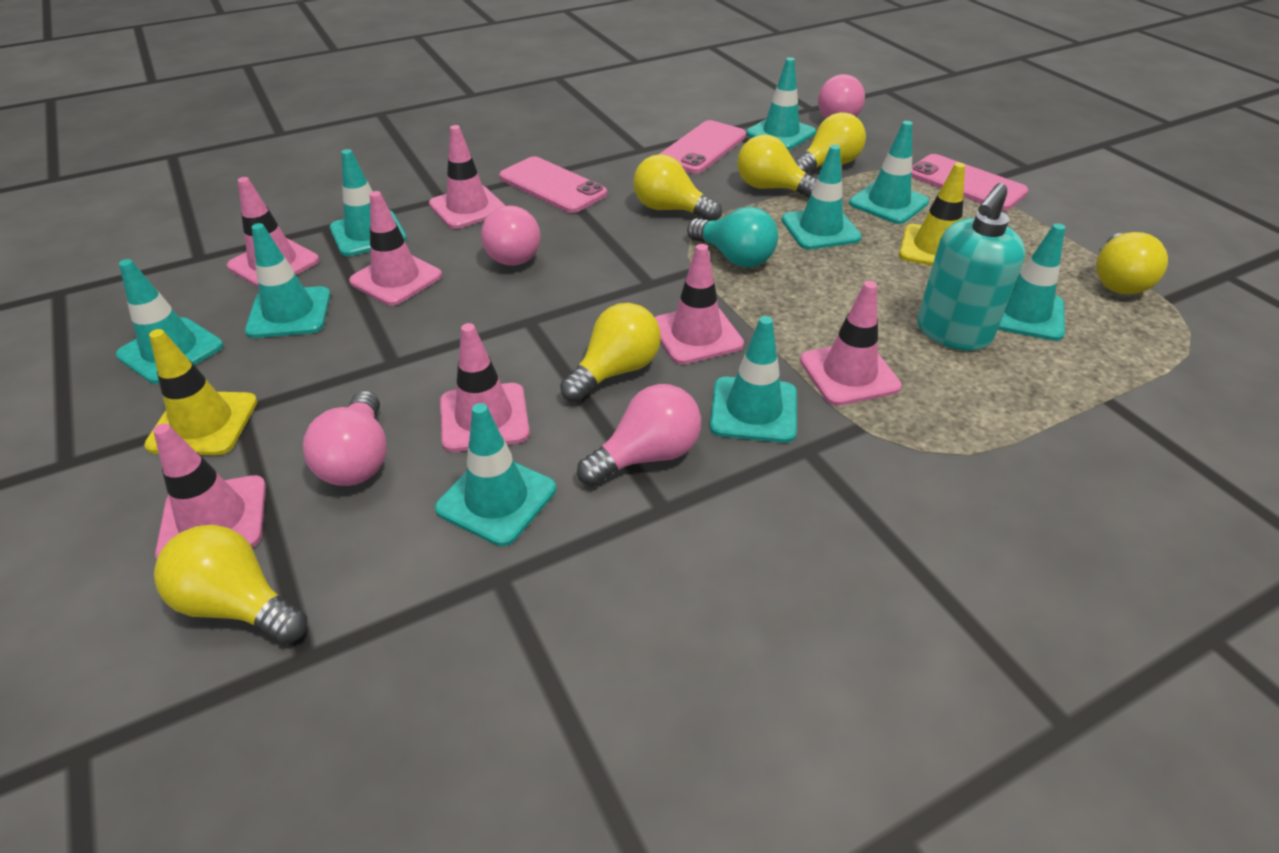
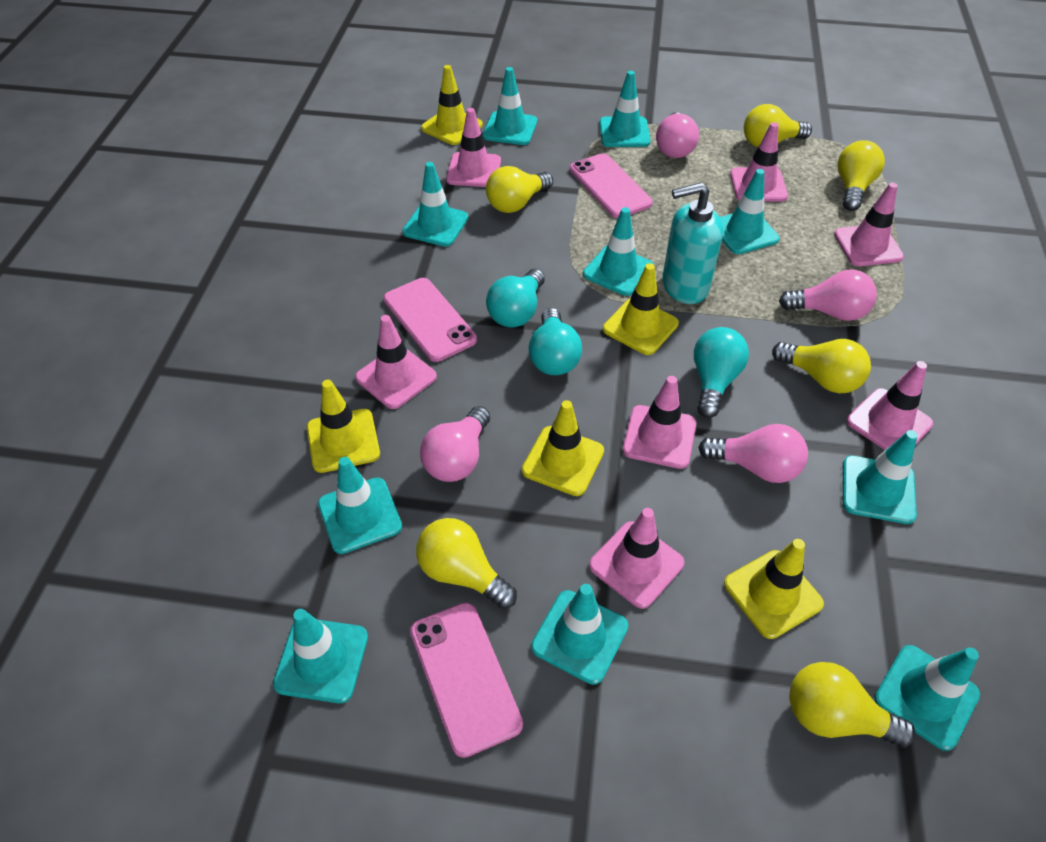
turquoise light bulb: [687,207,778,267] = 1 -> [486,269,545,328] [529,308,582,375] [694,327,749,418] = 3
turquoise traffic cone: [116,259,223,384] [245,223,331,338] [330,149,407,256] [435,403,556,546] [710,316,797,443] [746,57,816,150] [782,145,862,250] [849,121,929,224] [998,223,1065,341] = 9 -> [273,609,368,703] [318,457,402,554] [402,162,468,247] [483,67,537,145] [531,584,628,685] [583,207,654,296] [600,71,651,147] [720,169,780,254] [843,430,917,524] [874,645,980,751] = 10
yellow traffic cone: [144,329,258,455] [899,162,965,266] = 2 -> [307,380,380,473] [421,65,483,145] [522,400,604,496] [603,263,679,355] [724,539,824,639] = 5

